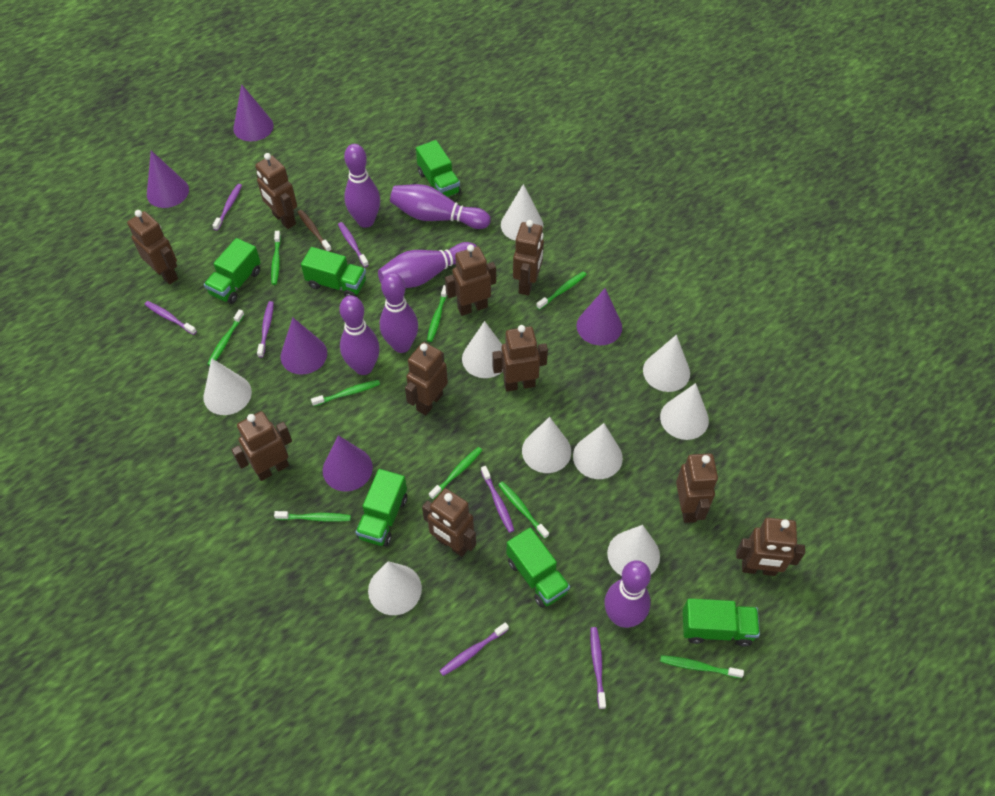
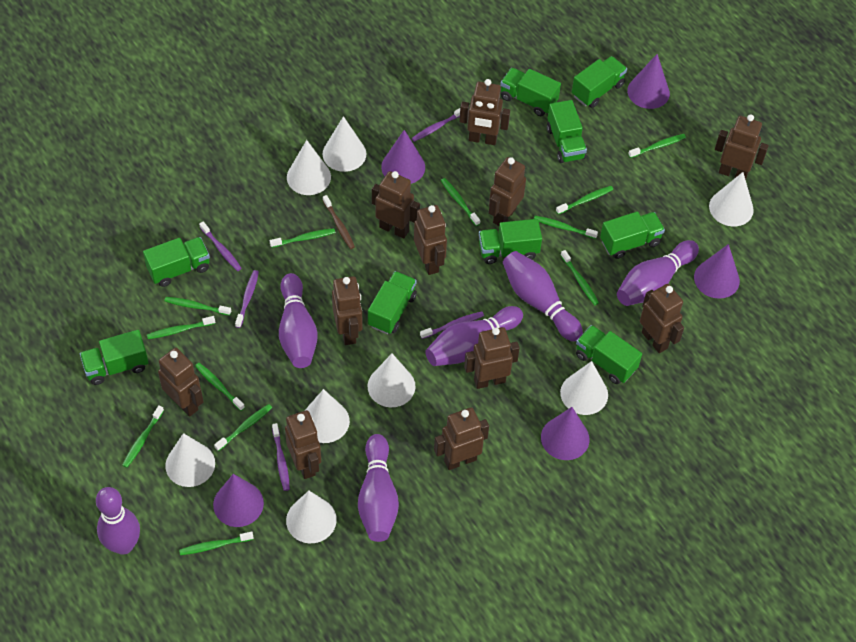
brown robot: [127,210,178,285] [231,411,292,481] [255,153,297,229] [405,342,448,415] [422,488,476,557] [445,244,496,316] [492,325,548,392] [513,220,544,296] [676,453,718,523] [736,518,805,576] = 10 -> [158,348,204,417] [285,410,321,479] [332,276,363,345] [372,171,420,239] [414,205,447,275] [434,407,489,470] [459,79,510,145] [464,327,520,389] [489,157,526,226] [640,284,684,353] [715,114,769,180] = 11
green toothbrush: [207,309,245,366] [271,231,281,285] [274,511,351,522] [311,380,380,406] [427,285,447,342] [429,447,482,500] [498,481,549,539] [536,271,587,310] [660,655,744,678] = 9 -> [122,405,164,468] [147,316,215,339] [164,297,231,315] [179,531,254,555] [195,363,245,411] [214,404,272,451] [270,228,335,248] [441,178,480,226] [534,216,598,239] [556,186,613,214] [561,250,599,305] [628,134,686,158] = 12
green truck: [204,238,261,304] [301,247,366,297] [355,469,407,546] [416,140,461,197] [506,527,570,608] [683,598,760,646] = 6 -> [80,330,149,385] [143,237,210,287] [368,271,417,334] [479,219,542,264] [500,68,561,116] [547,100,587,163] [572,56,627,108] [576,325,642,384] [600,211,665,259] = 9
purple toothbrush: [145,301,197,335] [212,184,242,231] [257,301,274,358] [338,222,369,267] [440,622,509,676] [481,466,515,533] [590,627,606,709] = 7 -> [199,222,242,271] [235,270,259,328] [272,423,290,491] [412,108,460,142] [420,311,484,339] = 5
white cone: [203,358,252,415] [368,561,422,615] [462,321,503,378] [501,184,543,241] [522,417,571,473] [573,423,623,479] [607,525,660,576] [643,335,690,392] [660,383,709,440] = 9 -> [165,433,215,487] [286,491,337,543] [287,140,331,195] [305,389,350,443] [322,116,366,172] [367,354,416,407] [560,361,608,415] [709,172,754,226] = 8

